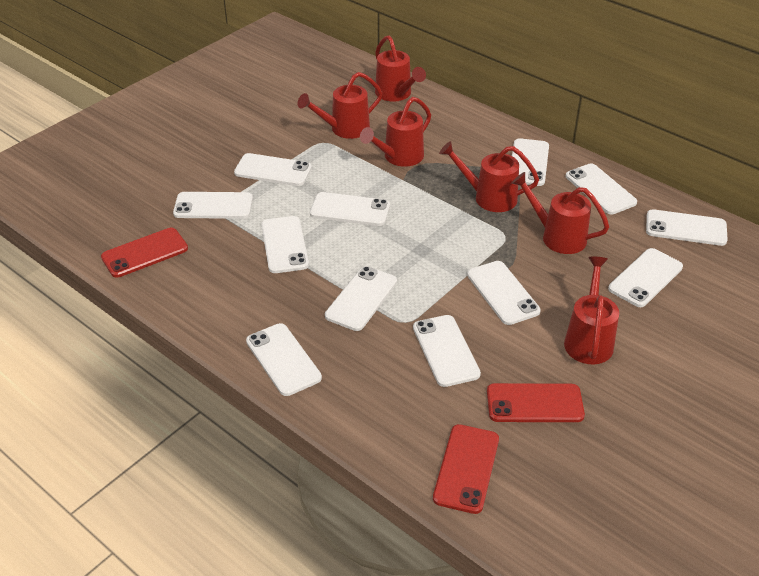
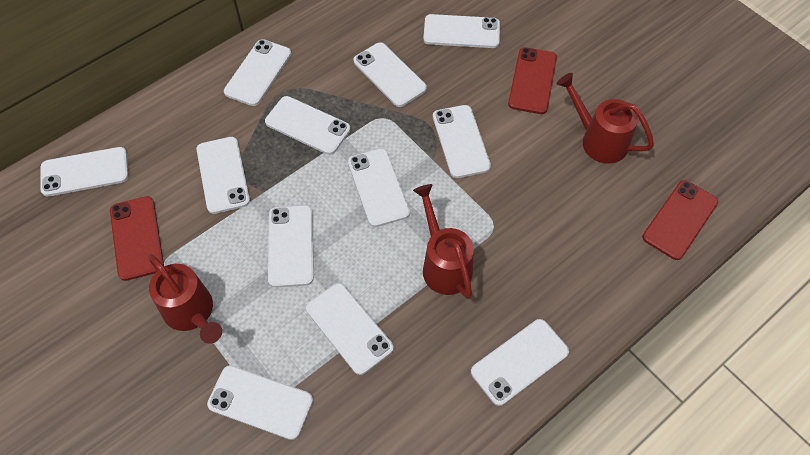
red watering can: [298,72,382,139] [360,97,431,167] [375,35,426,102] [439,141,539,212] [511,172,609,254] [564,256,619,364] = 6 -> [148,254,222,344] [413,184,474,299] [556,73,654,164] = 3

